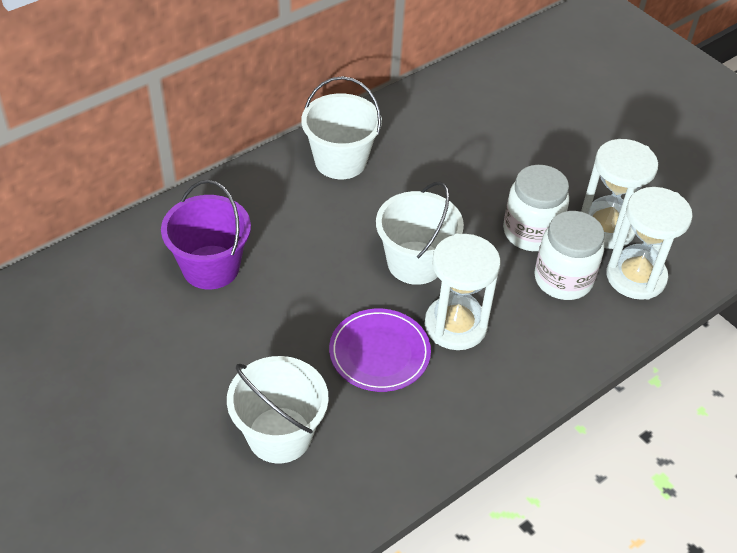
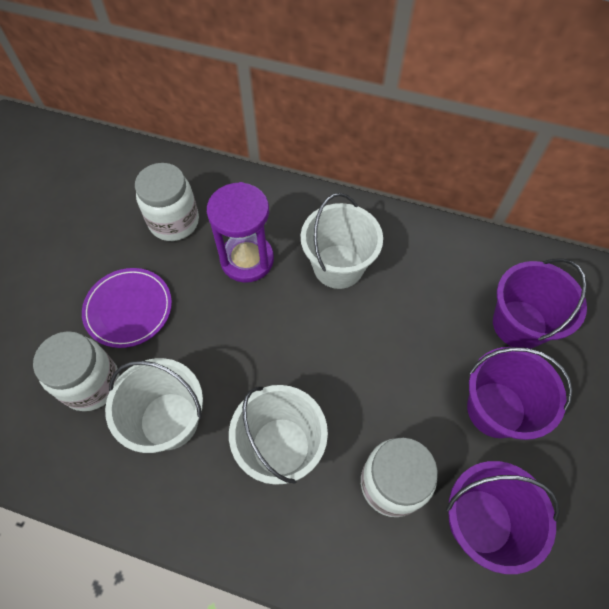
purple bucket: [161,180,251,290] = 1 -> [446,461,560,574] [467,347,573,440] [493,258,587,349] = 3
purple hourglass: none = 0 -> [207,182,274,283] = 1
white hourglass: [425,234,501,350] [581,139,658,249] [606,187,693,300] = 3 -> none = 0
white jar: [503,165,569,251] [534,211,605,300] = 2 -> [33,331,120,411] [135,163,199,241] [361,438,438,517] = 3

